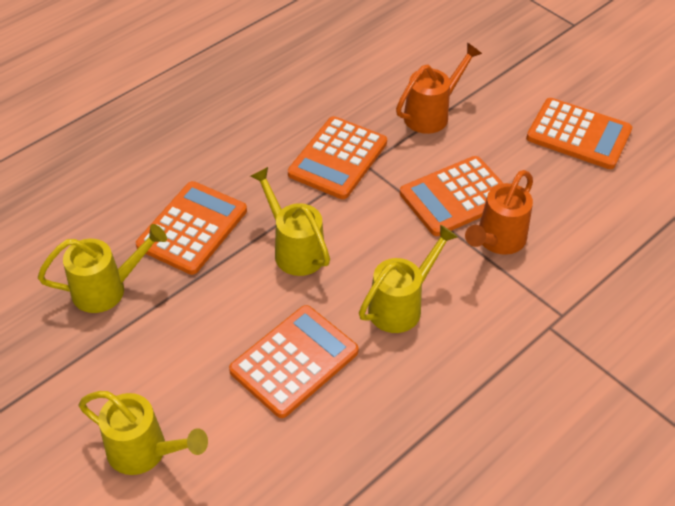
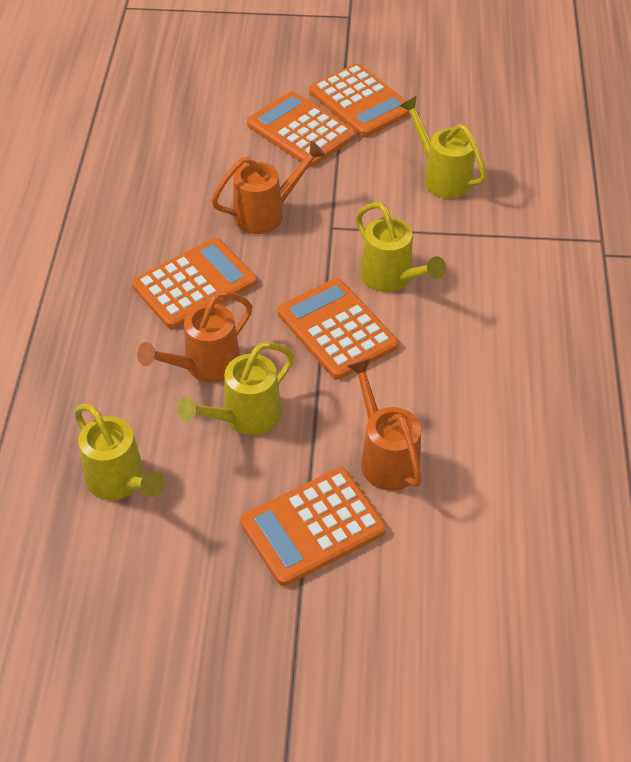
orange watering can: [396,43,482,134] [465,170,533,255] = 2 -> [137,291,252,382] [211,141,326,234] [347,358,422,490] = 3

